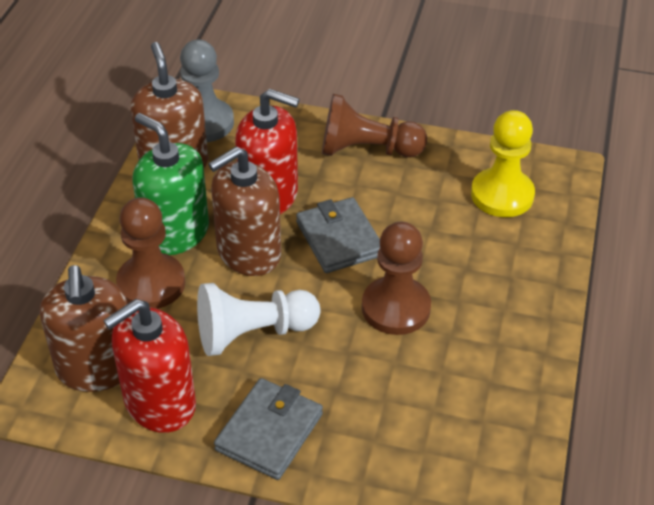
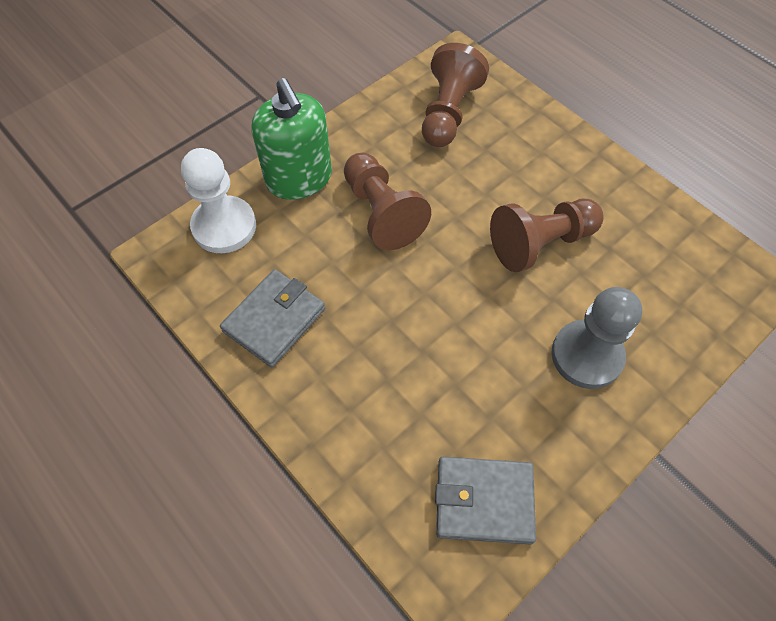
brown soap dispenser: [40,265,128,392] [131,42,208,168] [208,146,281,276] = 3 -> none = 0
red soap dispenser: [103,299,196,433] [235,89,300,214] = 2 -> none = 0
yellow pawn: [471,110,535,217] = 1 -> none = 0

